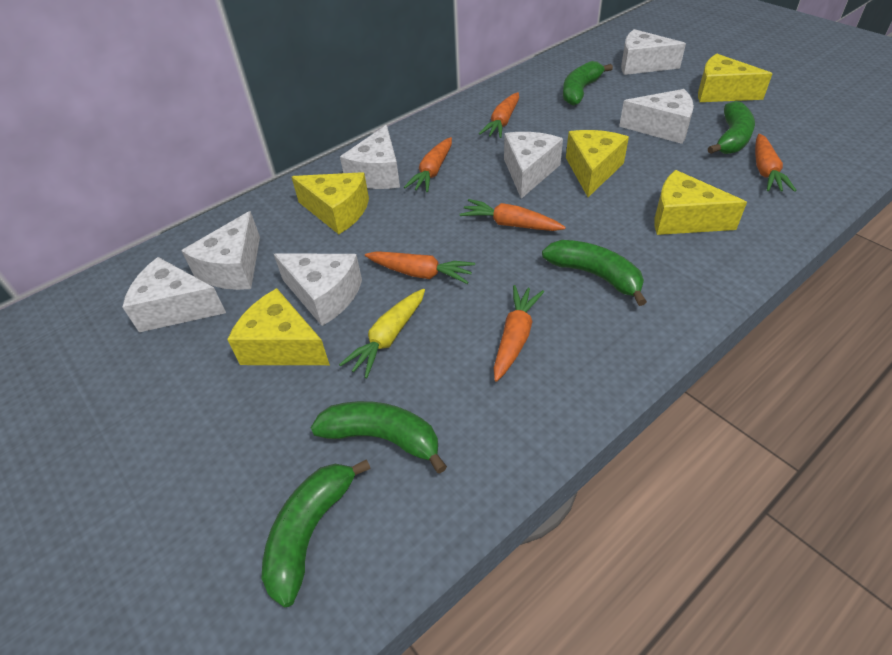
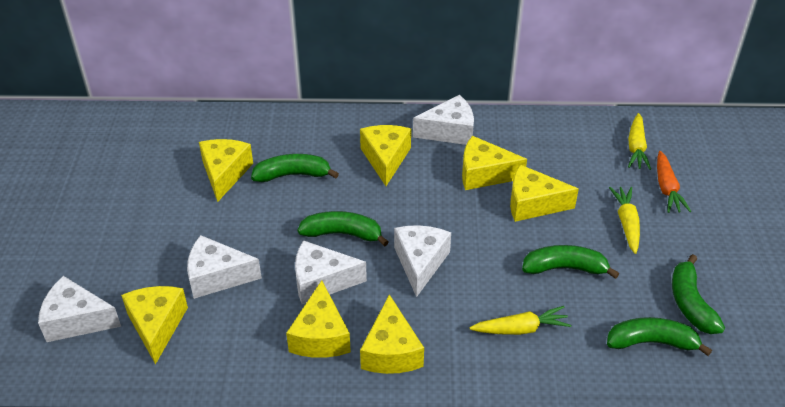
orange carrot: [365,251,475,284] [404,137,452,192] [459,199,566,231] [479,92,519,138] [494,285,544,382] [755,134,796,192] = 6 -> [657,151,691,213] = 1
white cheese: [122,257,226,332] [181,211,260,290] [274,253,362,326] [340,125,400,189] [504,132,563,199] [619,89,694,144] [621,29,686,75] = 7 -> [38,276,121,342] [187,235,262,299] [295,240,367,304] [394,225,451,297] [413,95,474,145] = 5
yellow carrot: [339,289,425,378] = 1 -> [470,306,571,335] [609,187,640,254] [628,113,651,170] = 3
yellow cheese: [227,288,330,365] [292,172,369,234] [566,130,629,197] [655,170,747,235] [698,54,772,102] = 5 -> [121,286,188,365] [199,139,253,202] [286,280,351,358] [360,125,411,186] [360,294,424,374] [462,136,527,190] [510,165,579,222] = 7

